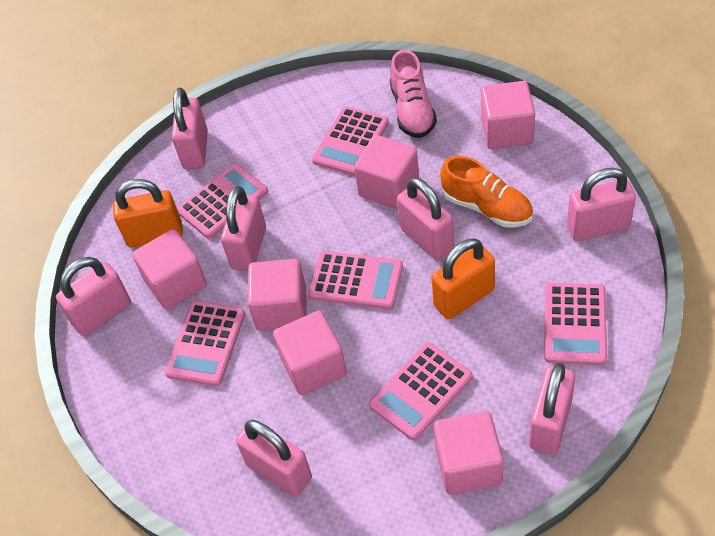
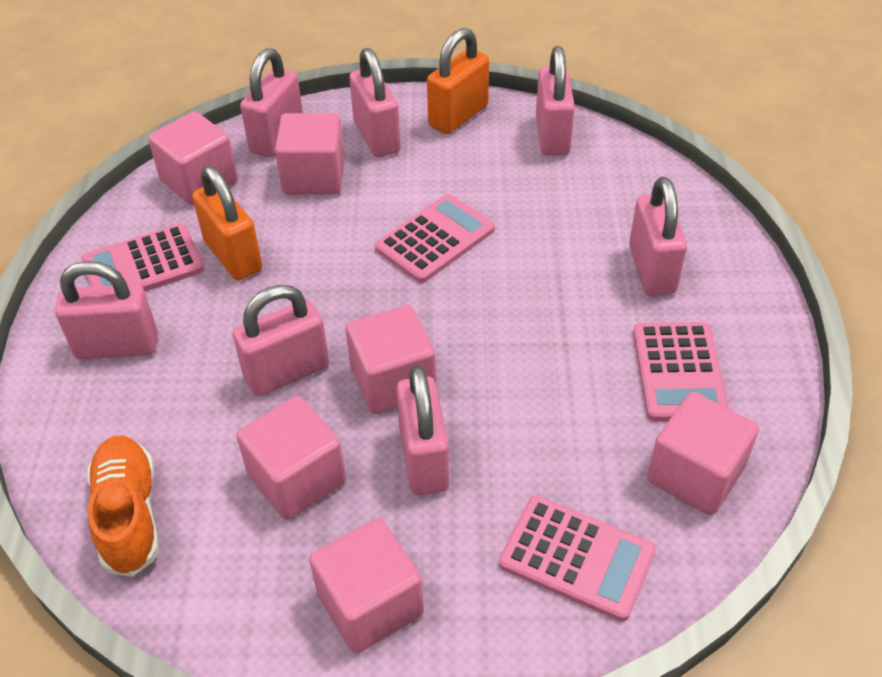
pink calculator: [165,301,245,386] [177,164,268,239] [308,251,403,310] [312,106,389,176] [369,342,473,440] [544,283,607,365] = 6 -> [81,224,204,291] [375,194,495,283] [499,496,656,622] [633,322,729,421] = 4
pink shoe: [390,50,437,138] = 1 -> none = 0

